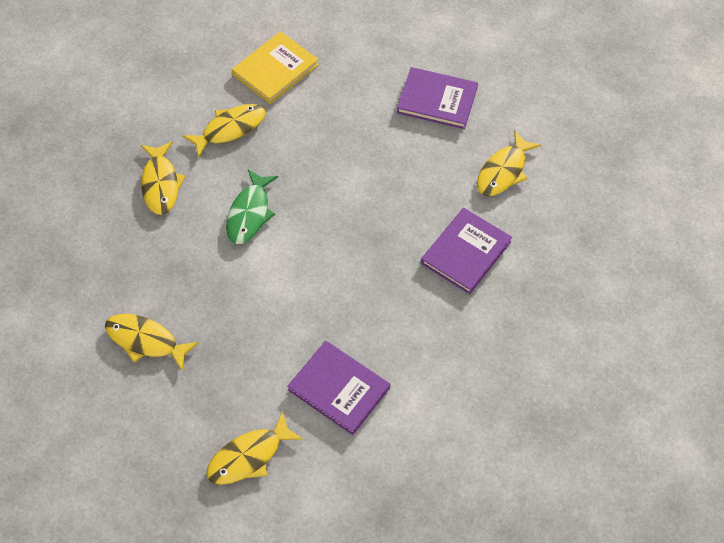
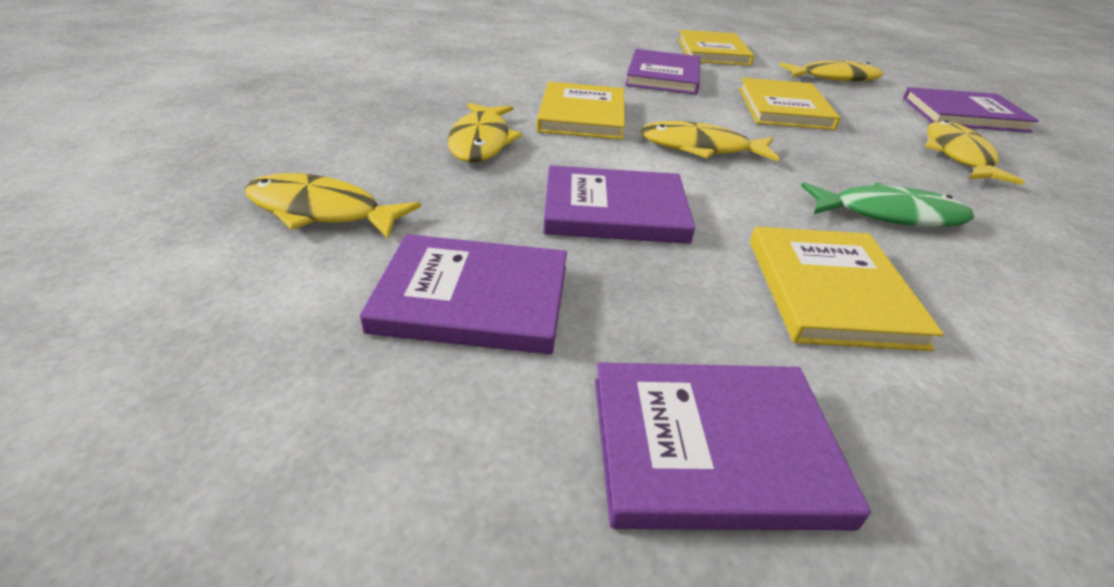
purple book: [287,341,390,435] [397,67,478,129] [421,208,512,294] = 3 -> [360,234,567,354] [543,165,695,244] [595,362,871,530] [625,49,700,95] [903,87,1039,133] = 5
yellow book: [232,31,319,104] = 1 -> [536,82,625,140] [678,30,754,66] [739,78,840,130] [750,227,944,351] = 4

